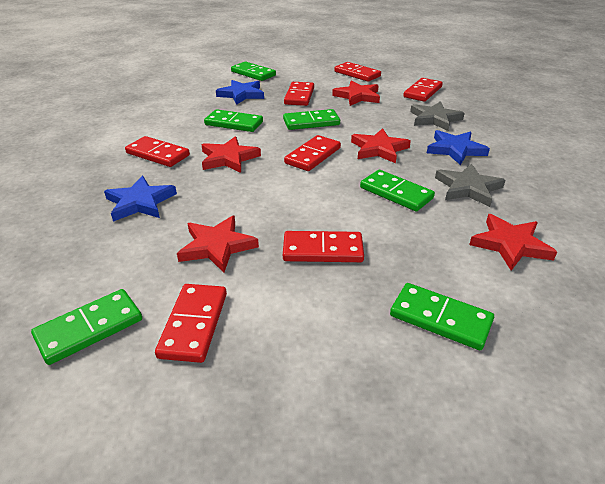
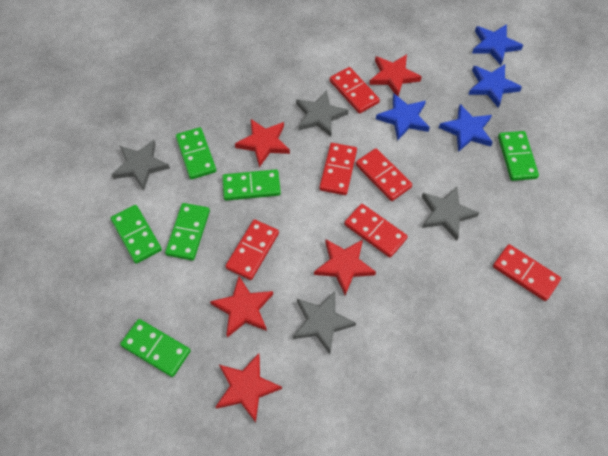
blue star: [104,176,177,222] [216,80,264,105] [427,130,490,165] = 3 -> [376,94,430,141] [439,104,493,152] [468,64,522,108] [472,24,523,65] = 4
grey star: [410,102,465,131] [435,163,505,207] = 2 -> [112,140,170,190] [293,291,356,354] [296,90,348,137] [422,186,479,240] = 4
red domino: [125,136,190,167] [155,284,227,363] [283,231,364,262] [284,82,314,106] [284,135,341,171] [334,62,381,82] [403,78,443,102] = 7 -> [225,219,279,280] [319,143,357,195] [330,67,380,114] [344,204,408,258] [356,148,412,201] [493,244,561,301] = 6

